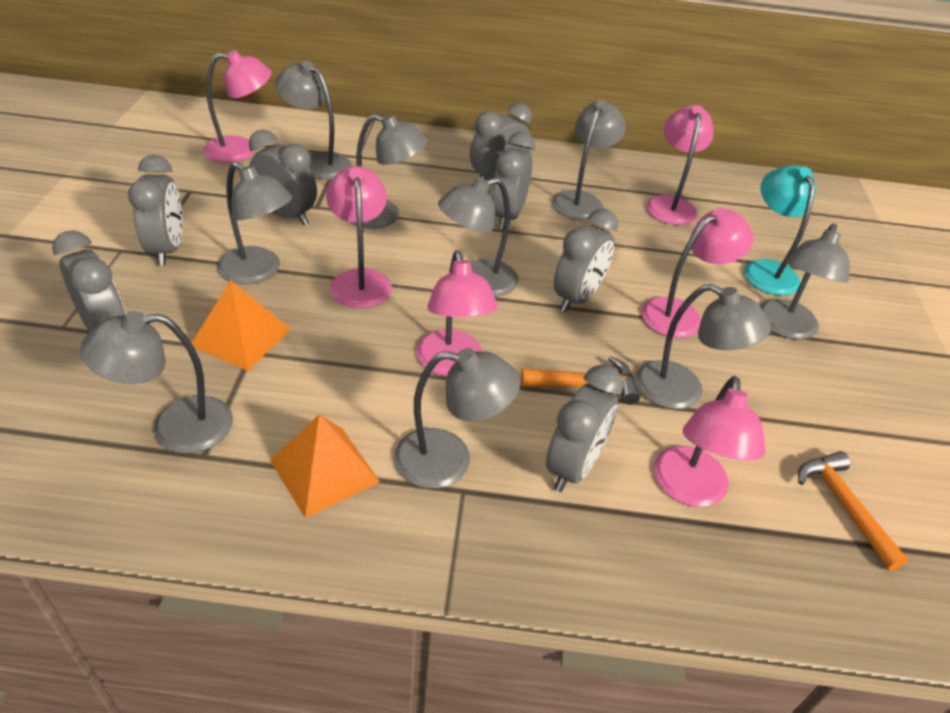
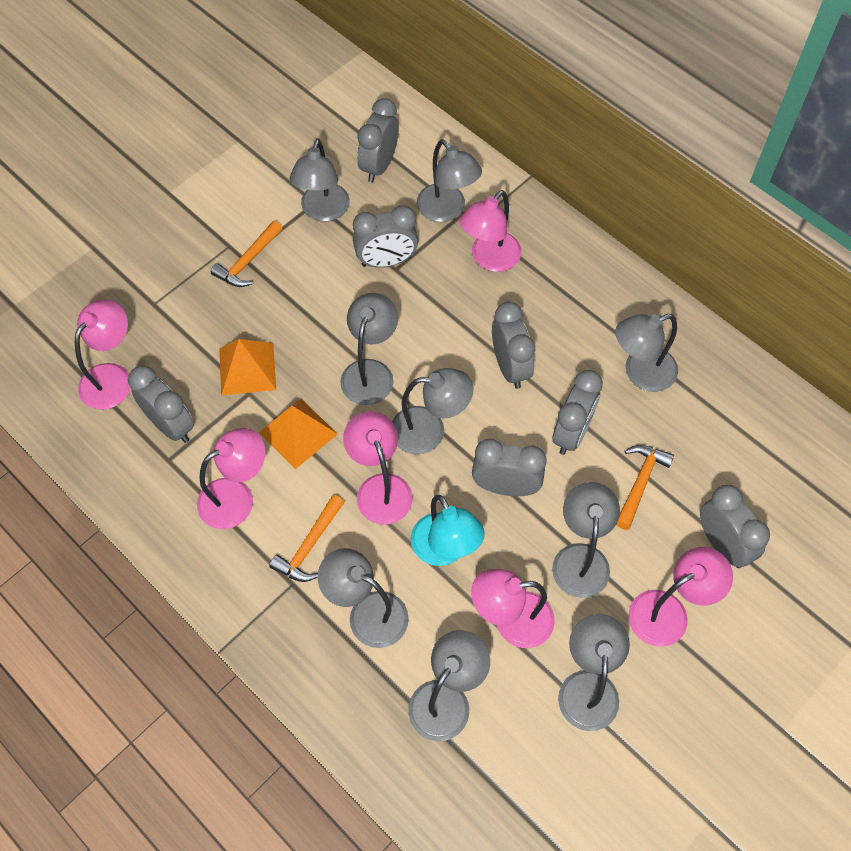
orange hammer: [521,356,640,405] [798,451,908,571] = 2 -> [211,221,283,287] [269,495,345,582] [616,445,674,530] = 3

